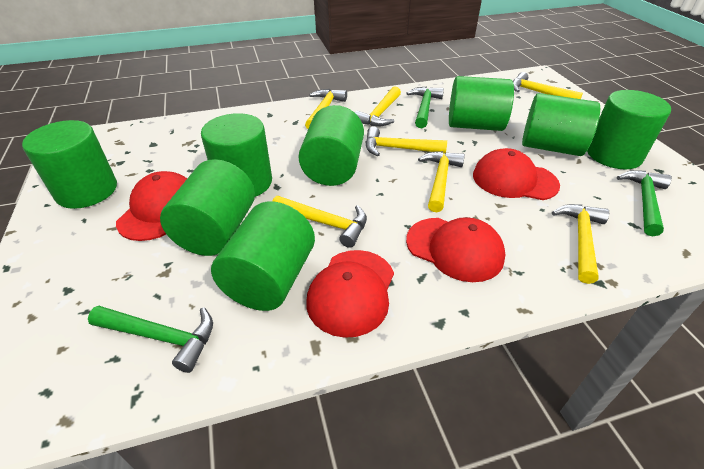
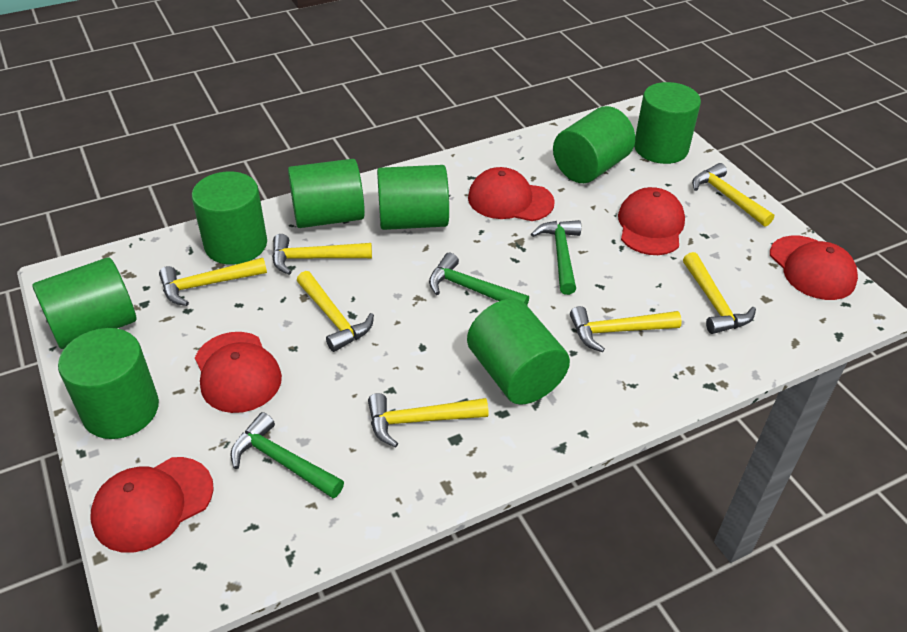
red cap: [116,171,187,241] [306,250,394,338] [406,217,505,282] [473,148,560,200] = 4 -> [91,457,214,553] [195,332,282,413] [468,167,555,221] [618,187,685,255] [770,235,858,300] = 5

